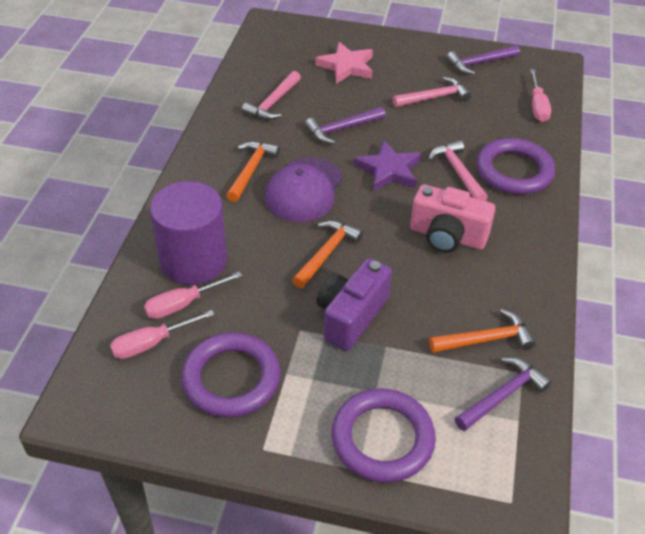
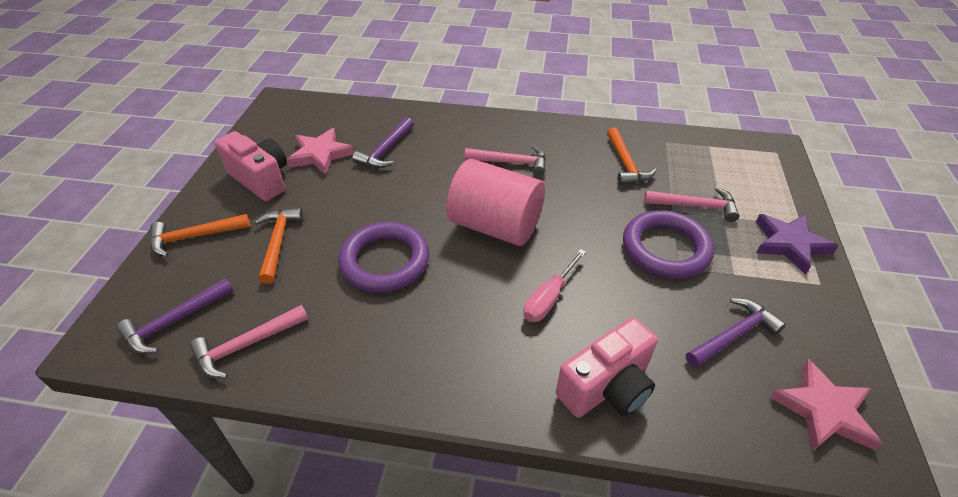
pink camera: [410,184,495,253] = 1 -> [215,131,287,201] [556,317,658,418] = 2
pink cylinder: none = 0 -> [446,159,545,246] = 1
pink screwdriver: [110,310,215,359] [144,272,242,319] [530,69,551,122] = 3 -> [523,249,586,322] = 1
pink star: [316,42,373,84] = 1 -> [287,128,354,175] [770,359,883,452] = 2
purple camera: [317,258,392,351] = 1 -> none = 0
purple cap: [265,157,343,222] = 1 -> none = 0
purple cylinder: [150,181,227,285] = 1 -> none = 0
purple ring: [181,332,281,418] [331,388,436,483] [477,138,555,195] = 3 -> [338,222,429,293] [623,210,714,279] = 2

